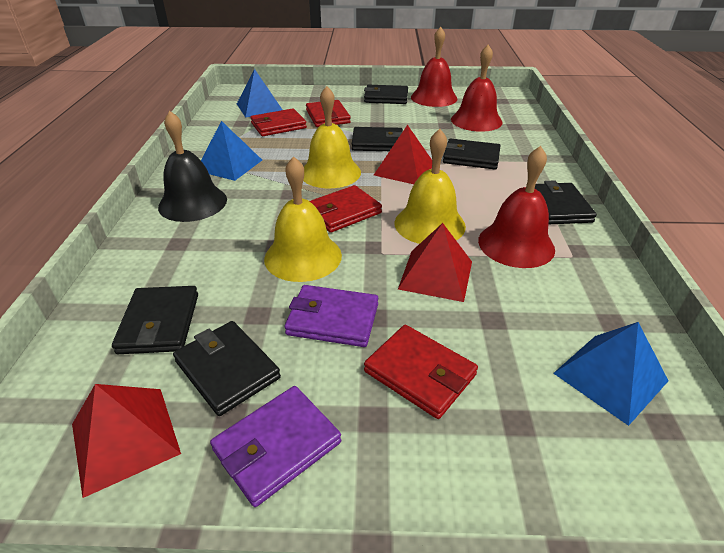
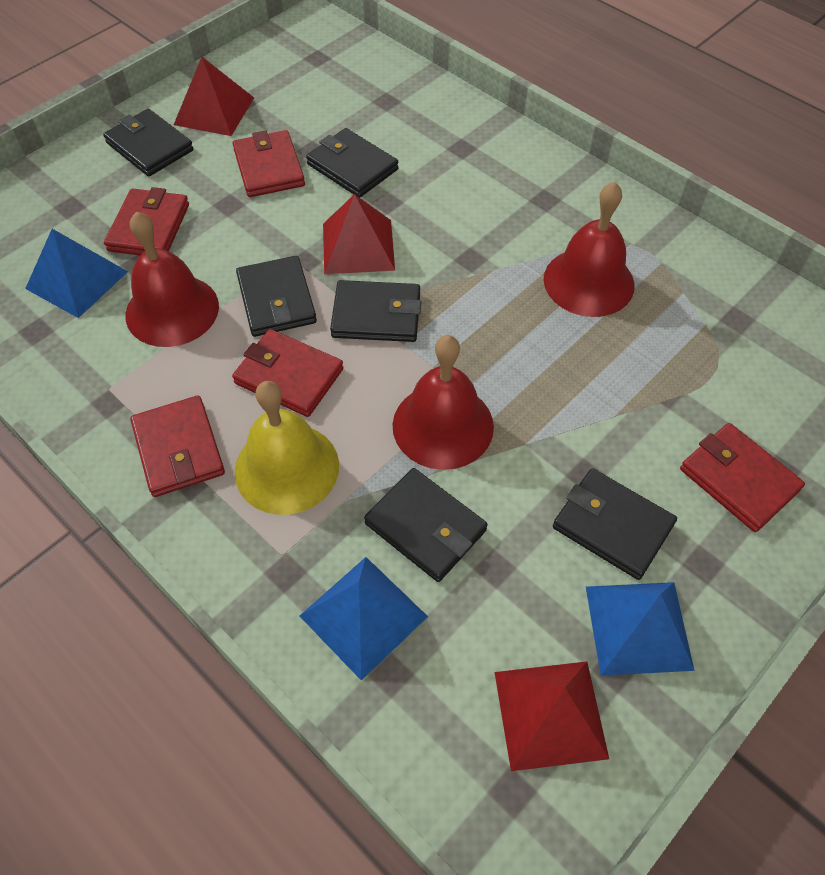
black bell: [158,111,227,222] = 1 -> none = 0
purple wallet: [210,386,341,507] [284,285,378,347] = 2 -> none = 0
red wallet: [250,109,307,136] [306,100,351,127] [310,185,382,233] [364,325,478,419] = 4 -> [104,187,189,255] [130,395,225,497] [232,329,344,417] [233,130,305,197] [680,423,805,532] = 5
yellow bell: [264,156,342,282] [303,86,361,188] [395,129,466,244] = 3 -> [234,381,339,515] = 1

